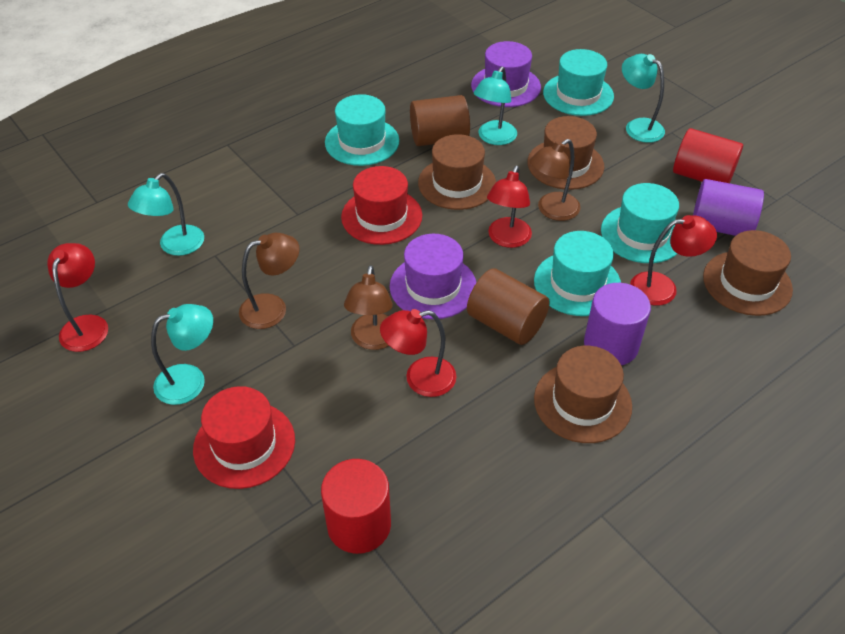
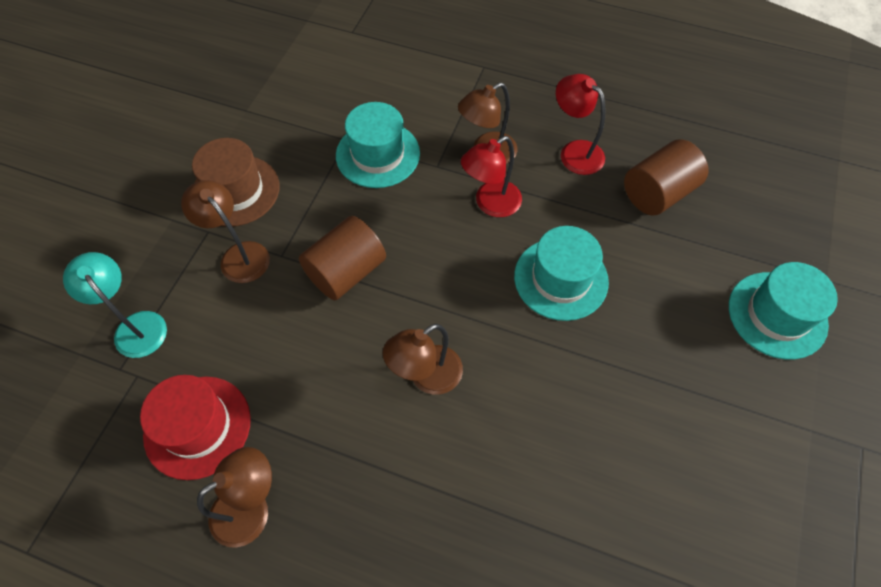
brown hat: [418,134,496,210] [527,116,604,190] [534,346,632,443] [703,230,793,316] = 4 -> [192,138,280,227] = 1
brown lamp: [239,233,299,329] [344,265,393,350] [530,139,581,221] = 3 -> [181,180,270,283] [197,447,272,548] [383,324,463,395] [458,82,517,164] = 4
purple cylinder: [584,283,651,365] [693,179,764,236] = 2 -> none = 0
purple hat: [390,234,476,319] [471,41,541,107] = 2 -> none = 0
red cylinder: [321,459,391,554] [673,128,743,183] = 2 -> none = 0
red hat: [193,386,295,489] [341,166,422,245] = 2 -> [140,375,251,480] = 1
red lamp: [47,243,108,352] [380,309,457,397] [487,166,532,248] [630,215,717,305] = 4 -> [461,136,522,217] [556,74,605,175] = 2
turquoise hat: [325,94,399,166] [534,231,621,316] [543,49,614,116] [601,183,679,263] = 4 -> [336,102,420,188] [514,226,609,321] [729,262,838,360] = 3
turquoise lamp: [128,173,204,256] [151,304,213,405] [473,67,517,145] [622,54,665,143] = 4 -> [63,252,167,358] = 1

